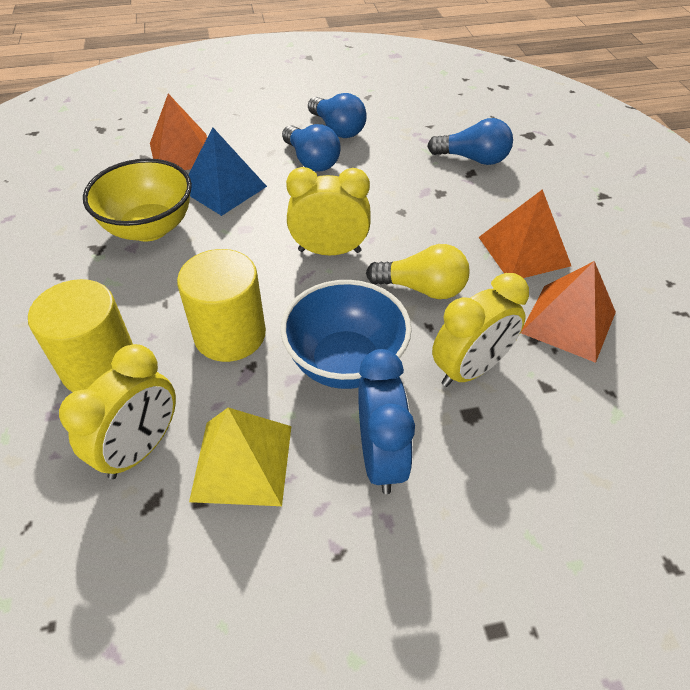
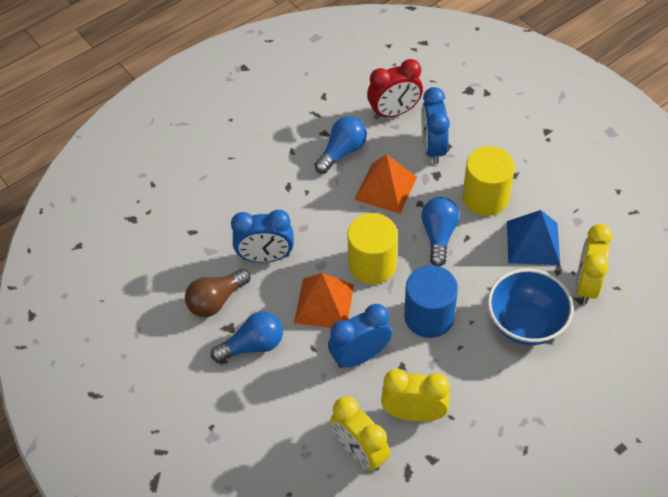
blue clock: [358,349,415,494] = 1 -> [231,210,294,263] [328,304,392,368] [421,87,450,164] = 3
blue cylinder: none = 0 -> [404,265,458,338] = 1
brown light bulb: none = 0 -> [185,269,250,317] = 1
orange pyramid: [150,94,207,170] [479,189,571,278] [521,261,616,363] = 3 -> [294,273,354,328] [354,154,417,214] = 2
red clock: none = 0 -> [367,59,423,119] = 1
yellow bowl: [83,158,192,242] = 1 -> none = 0
yellow light bulb: [366,244,470,299] = 1 -> none = 0
yellow pyramid: [189,408,291,506] = 1 -> none = 0

